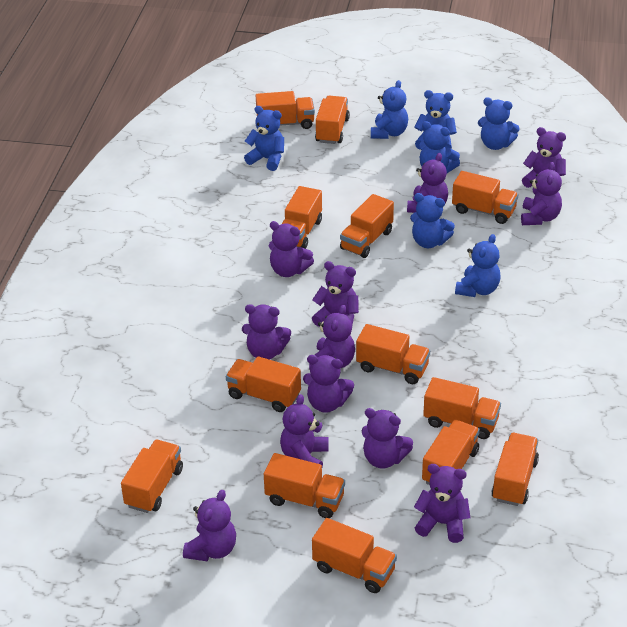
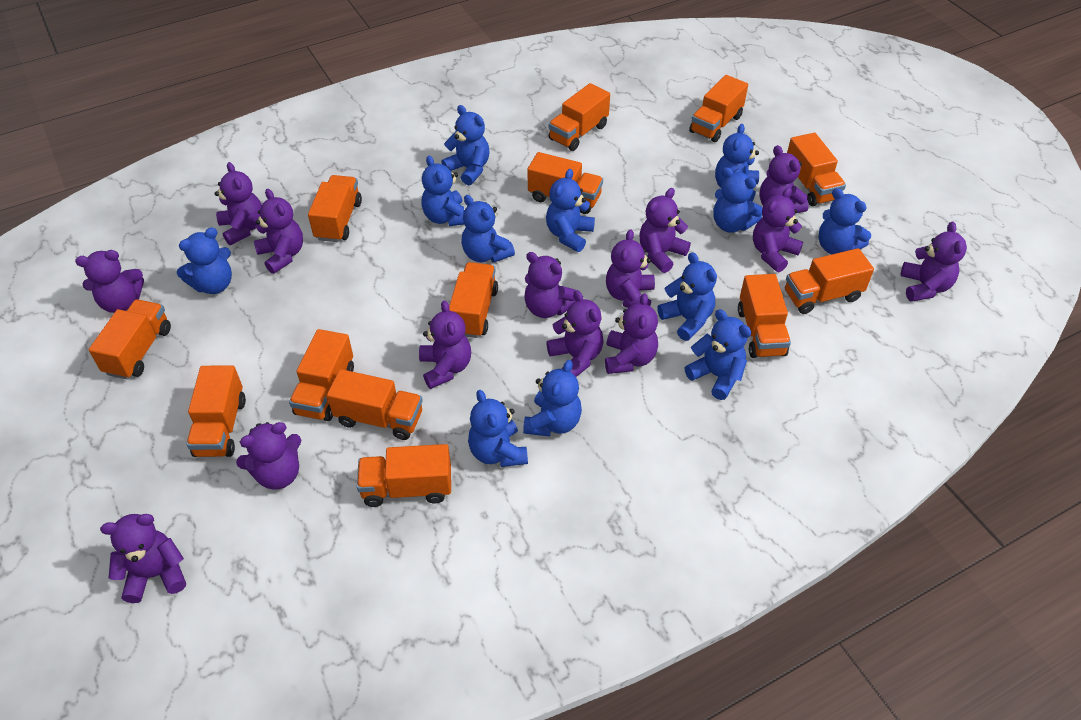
blue teddy bear: [244,106,284,171] [371,80,408,139] [410,193,455,248] [414,90,457,150] [420,121,460,173] [455,234,501,297] [478,97,520,150] = 7 -> [177,228,232,294] [421,156,464,226] [442,105,489,185] [461,195,515,263] [468,390,528,467] [523,360,582,437] [546,169,595,252] [657,252,717,341] [685,309,751,400] [714,167,763,233] [715,124,759,201] [818,188,871,254] = 12
purple teddy bear: [183,490,236,561] [242,304,291,360] [269,221,314,277] [280,394,329,467] [303,355,354,413] [309,305,355,370] [312,261,359,327] [362,408,413,469] [407,153,448,213] [414,464,470,543] [521,162,562,225] [522,127,566,188] = 12 -> [75,250,144,313] [100,514,186,603] [215,162,262,245] [236,422,301,490] [254,189,303,274] [419,300,471,389] [524,252,576,318] [546,290,604,377] [605,293,658,374] [606,229,655,308] [639,188,691,273] [753,187,803,272] [759,145,809,213] [900,222,967,302] = 14

